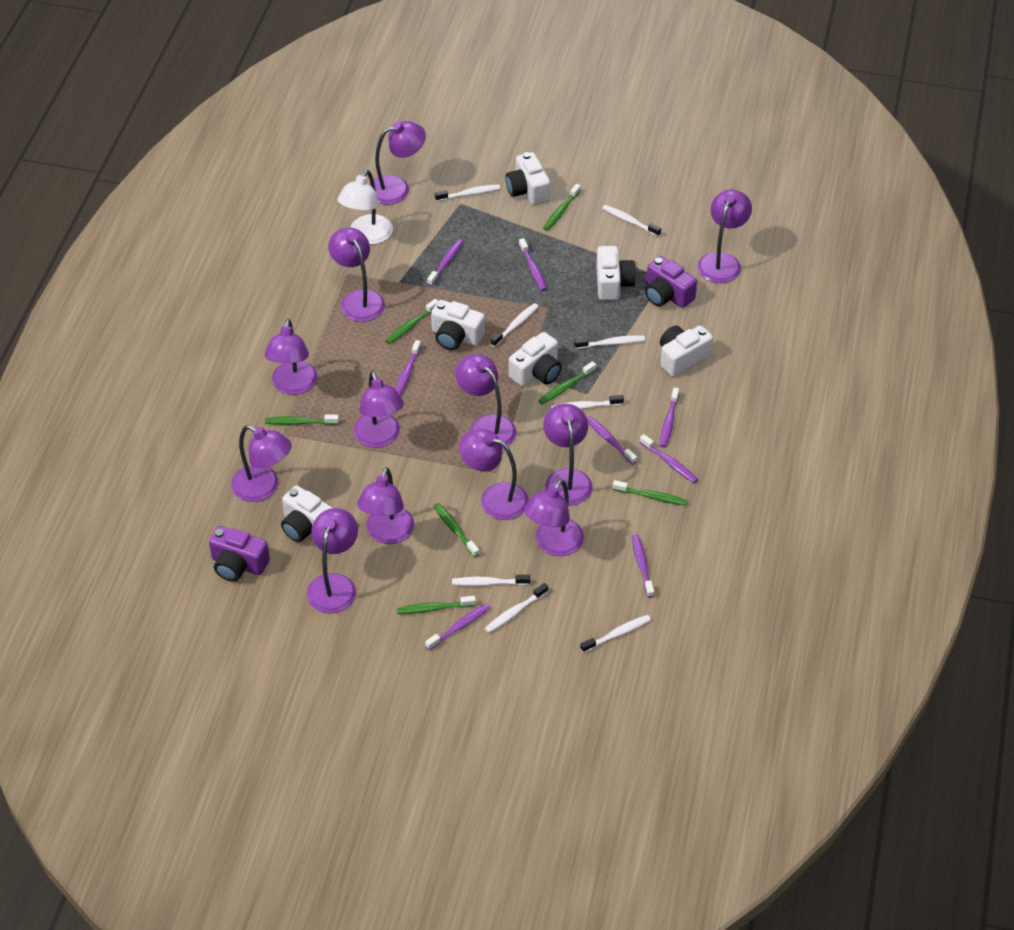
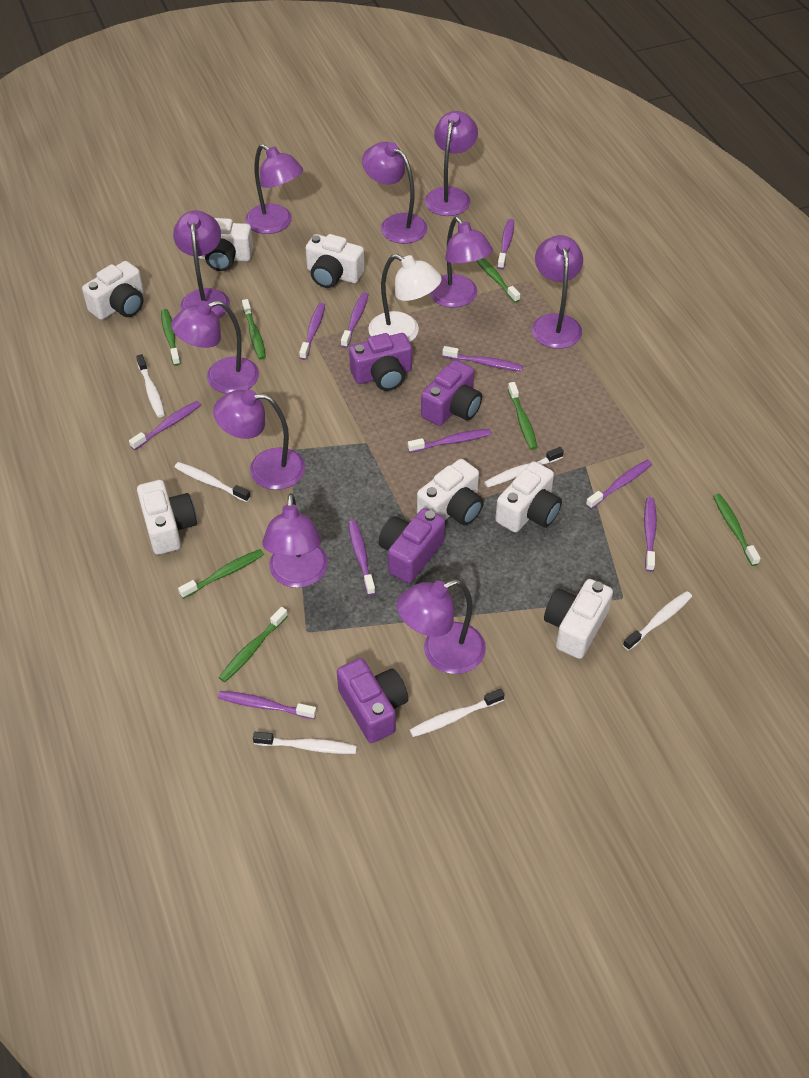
purple camera: [209,526,270,582] [645,256,697,308] = 2 -> [337,658,408,743] [349,333,412,391] [379,508,445,583] [421,360,482,426] = 4
purple lamp: [231,425,292,502] [265,319,317,395] [307,508,358,613] [328,228,385,322] [353,371,404,448] [357,467,415,544] [369,121,426,205] [455,354,516,449] [459,429,529,520] [524,479,584,556] [543,404,593,506] [697,189,752,283] = 12 -> [171,300,259,394] [173,210,230,319] [213,390,305,490] [245,144,303,234] [262,493,328,588] [362,142,427,244] [397,580,486,674] [425,111,478,216] [429,217,493,308] [532,235,583,349] = 10
purple toothbrush: [395,340,421,396] [425,603,490,650] [427,239,463,286] [519,238,547,291] [587,416,637,465] [632,534,654,598] [640,434,698,483] [660,387,679,447] = 8 -> [129,401,201,450] [218,691,317,719] [299,303,325,360] [341,292,369,348] [348,520,376,595] [408,429,492,453] [442,346,523,372] [497,219,514,270] [586,460,652,509] [644,497,657,572] = 10
white camera: [281,486,333,542] [431,300,485,350] [505,152,550,205] [509,332,562,386] [596,246,636,300] [660,326,713,377] = 6 -> [82,261,144,320] [137,480,197,555] [198,218,253,271] [306,234,365,288] [417,459,484,526] [495,461,562,533] [544,579,613,659] = 7
white toothbrush: [435,184,501,202] [452,575,530,586] [484,583,548,633] [490,303,539,347] [551,395,624,409] [574,335,645,349] [580,615,651,653] [602,205,661,237] = 8 -> [136,354,165,418] [175,462,251,502] [253,732,357,754] [409,689,504,737] [484,447,564,488] [623,591,692,651] = 6

